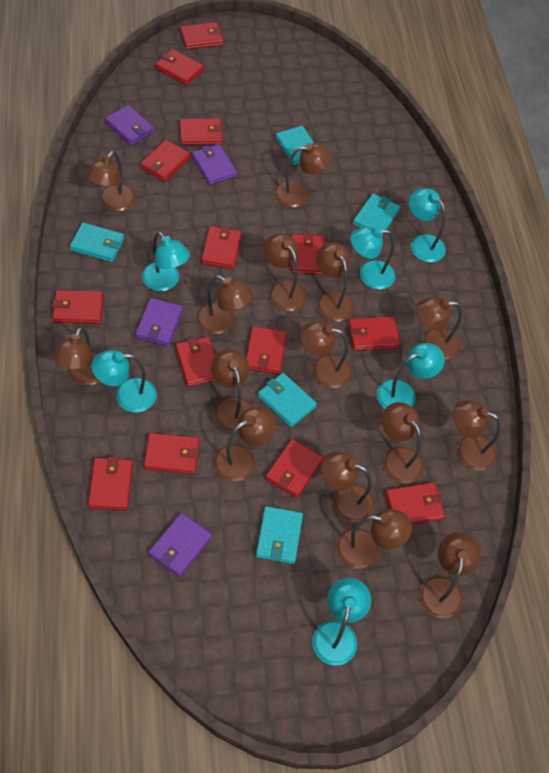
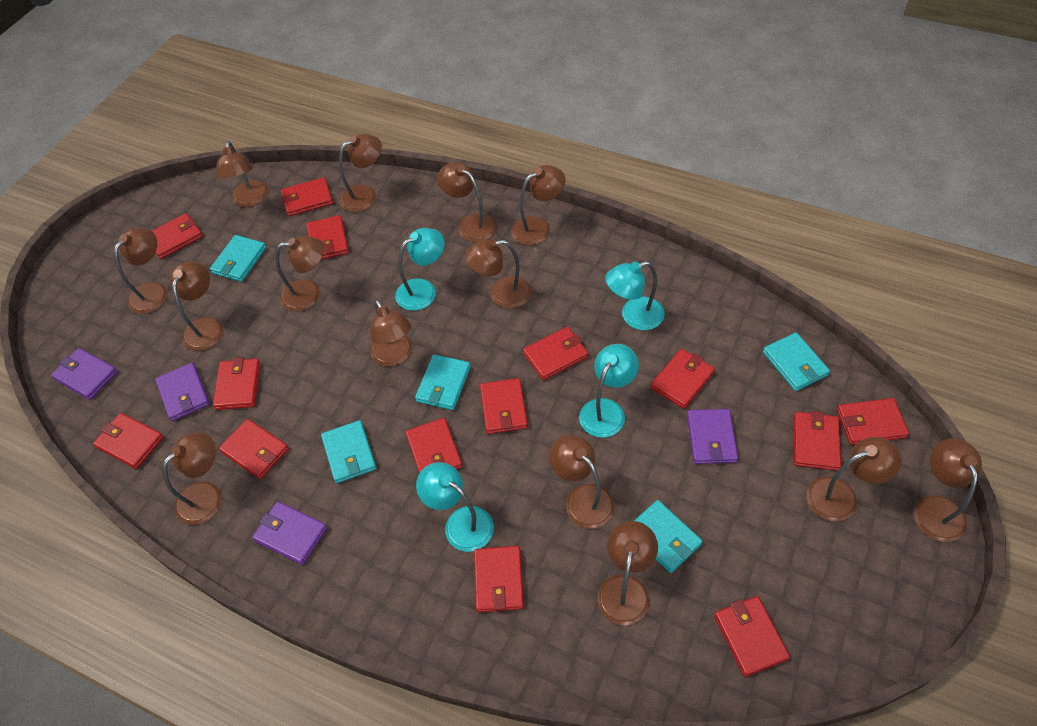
brown lamp: [53,327,100,386] [86,151,136,212] [196,275,253,334] [211,349,252,432] [214,406,276,482] [264,233,306,311] [275,143,332,208] [300,321,351,388] [316,242,354,322] [321,451,374,522] [336,509,412,569] [382,402,424,483] [417,297,462,360] [419,532,481,619] [453,400,501,471] = 15 -> [114,228,168,314] [162,432,222,525] [170,261,224,351] [216,141,269,207] [275,236,325,312] [339,134,382,212] [370,300,412,366] [437,162,497,242] [465,239,531,309] [511,165,565,245] [549,434,615,529] [597,521,658,625] [806,437,902,521] [914,438,982,542] = 14
turquoise lamp: [91,350,157,412] [142,232,190,291] [312,578,371,666] [350,226,395,289] [377,343,444,409] [409,188,446,262] = 6 -> [395,228,444,311] [416,462,494,552] [579,344,639,438] [605,261,665,330] = 4

